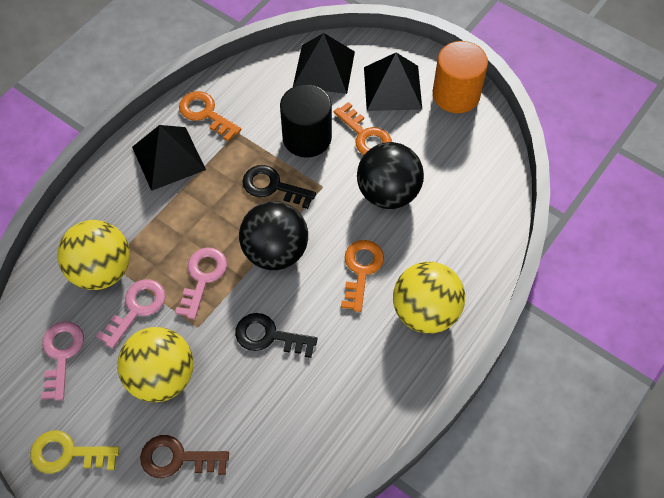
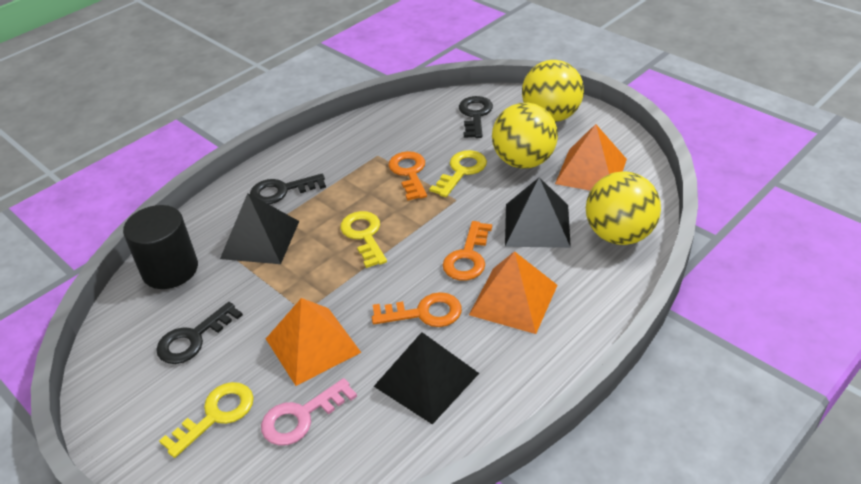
black ball: [239,201,308,270] [357,142,424,209] = 2 -> none = 0
black key: [235,313,317,358] [242,165,316,209] = 2 -> [156,302,243,364] [250,174,326,204] [459,96,493,138] = 3
brown key: [140,435,229,478] = 1 -> none = 0
orange cylinder: [433,41,488,113] = 1 -> none = 0
orange pyramid: none = 0 -> [266,298,361,386] [469,251,557,334] [555,124,627,191] = 3
pink key: [41,321,84,401] [96,279,166,349] [175,248,227,319] = 3 -> [261,378,357,446] = 1
yellow key: [30,430,119,473] = 1 -> [159,382,254,458] [340,211,387,268] [429,150,487,197] = 3

